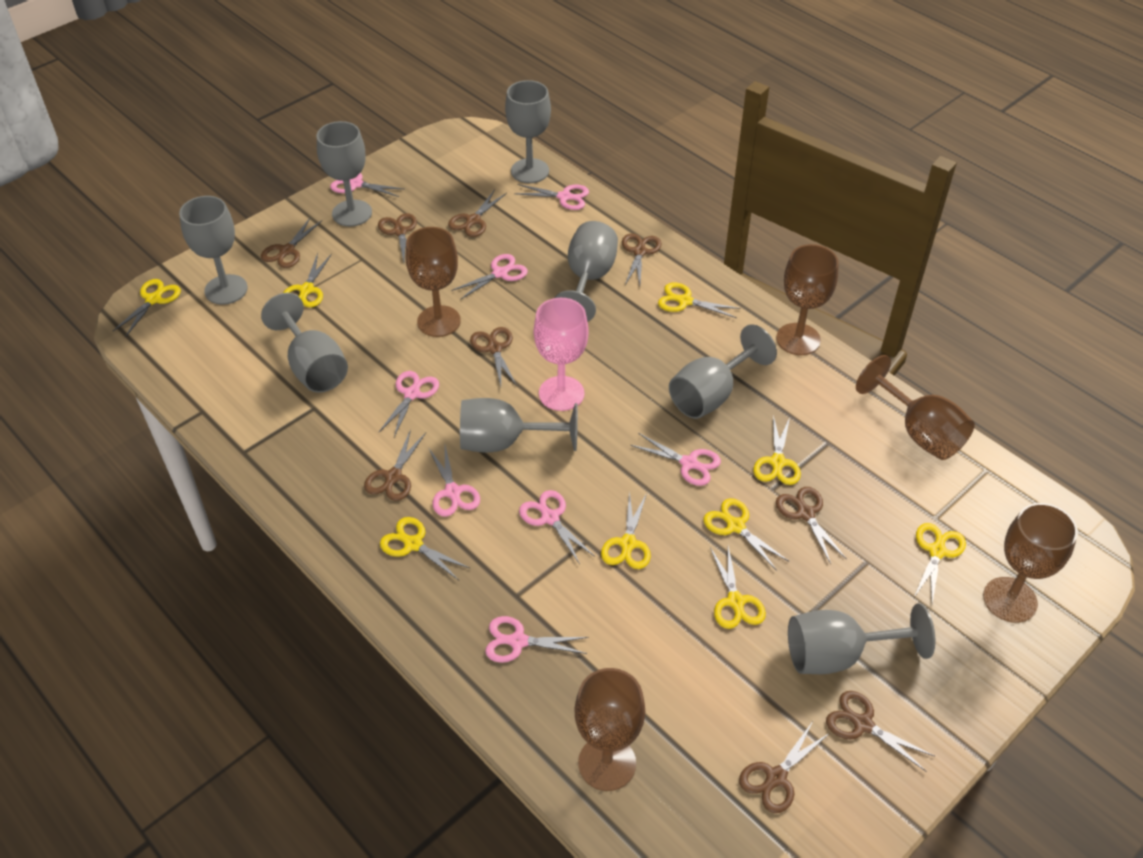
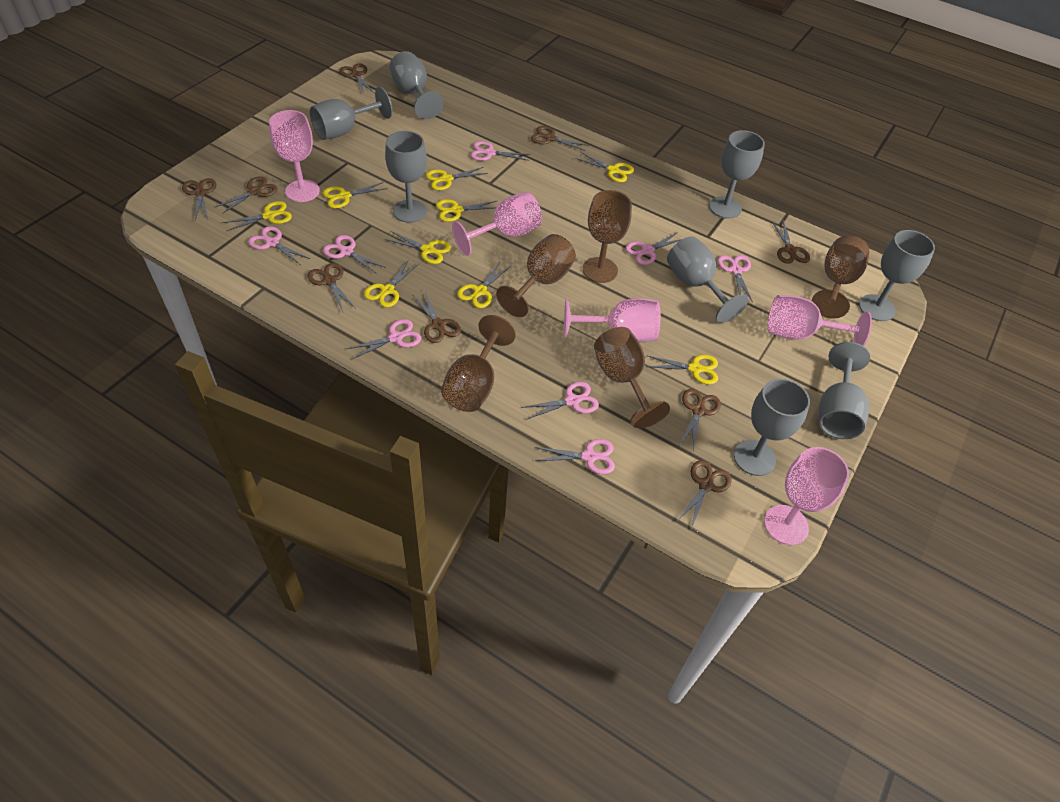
pink goblet: [534,298,589,411] = 1 -> [269,110,320,202] [452,192,542,256] [564,298,661,342] [764,447,849,545] [768,295,872,346] = 5

